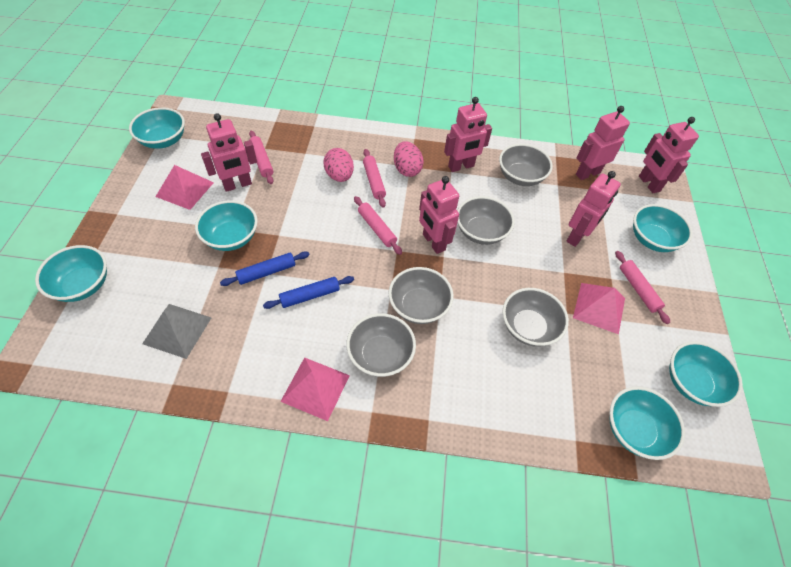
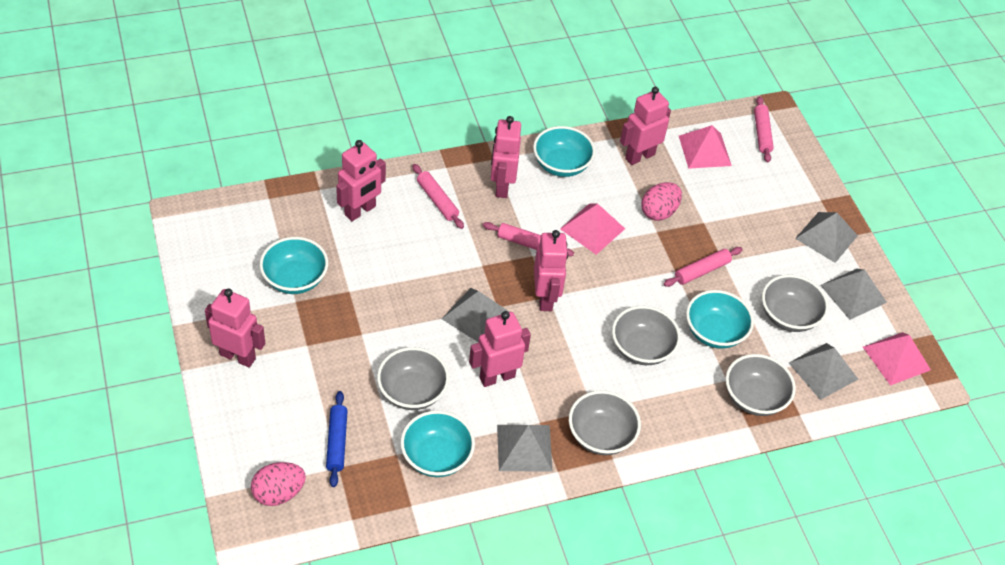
blue rolling pin: [220,251,309,286] [263,276,354,309] = 2 -> [326,391,348,487] = 1
grey pyramid: [142,304,211,359] = 1 -> [442,288,509,342] [497,425,553,472] [789,343,858,400] [795,212,858,263] [820,269,887,320] = 5
turquoise bowl: [35,245,107,302] [129,107,185,149] [195,200,258,251] [609,387,685,460] [633,204,693,252] [669,341,743,407] = 6 -> [260,237,328,294] [400,410,475,477] [533,126,595,177] [686,290,754,349] = 4

